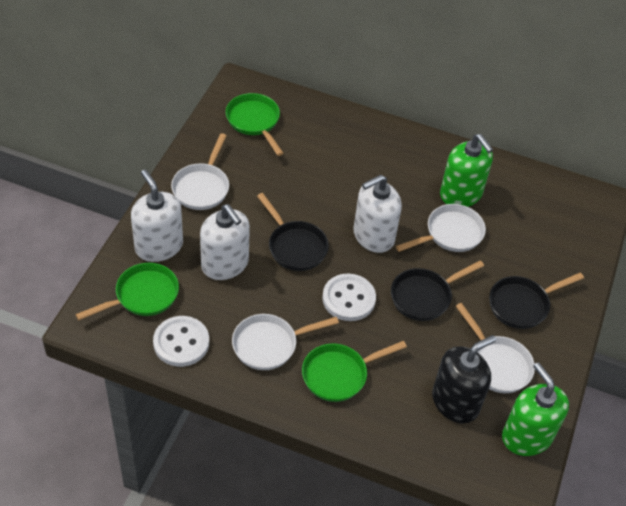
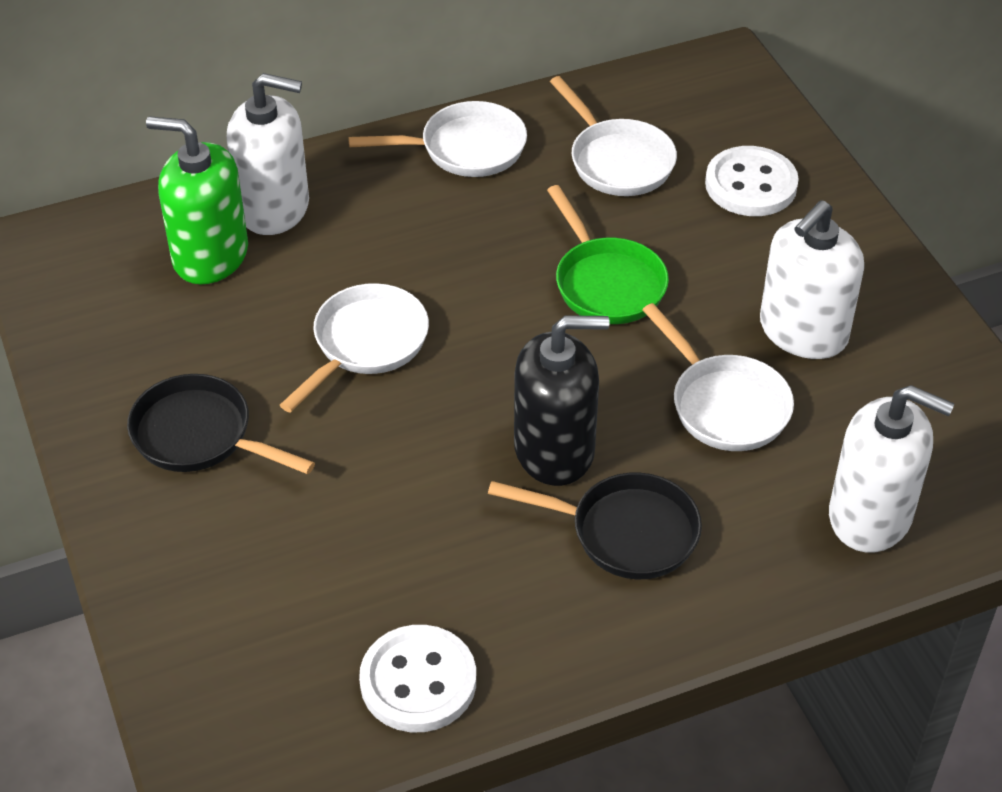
black pan: [257,193,329,271] [391,260,484,321] [489,273,584,329] = 3 -> [127,374,315,474] [488,473,702,579] = 2
green pan: [75,263,179,320] [226,93,284,156] [302,341,407,402] = 3 -> [547,185,669,324] = 1
green soap dispenser: [440,134,493,207] [502,362,569,456] = 2 -> [146,116,248,284] = 1

